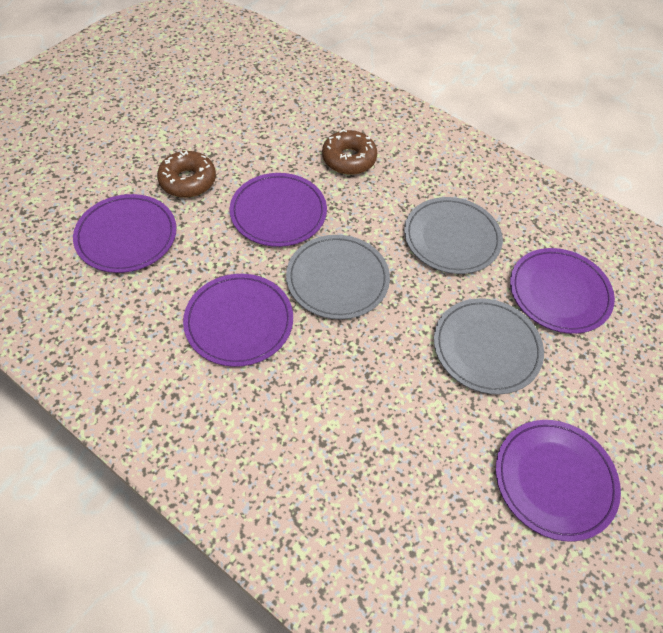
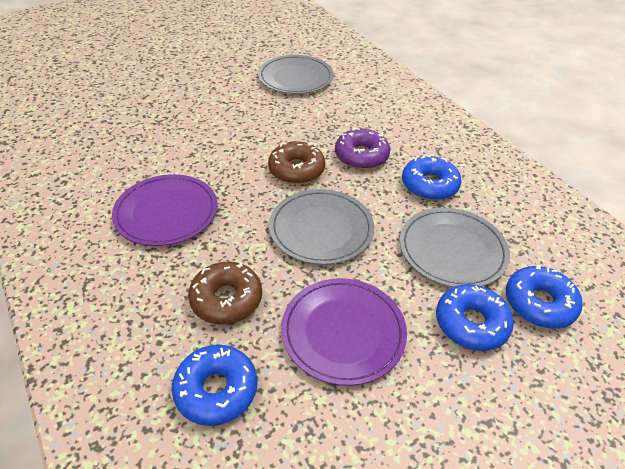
blue donut: none = 0 -> [172,345,257,426] [402,155,462,201] [436,284,514,351] [506,265,582,329] = 4
purple donut: none = 0 -> [335,128,390,169] = 1
purple plate: [73,194,177,273] [183,274,293,367] [230,173,327,247] [496,420,621,542] [510,248,615,334] = 5 -> [112,174,218,246] [281,278,407,386] = 2

